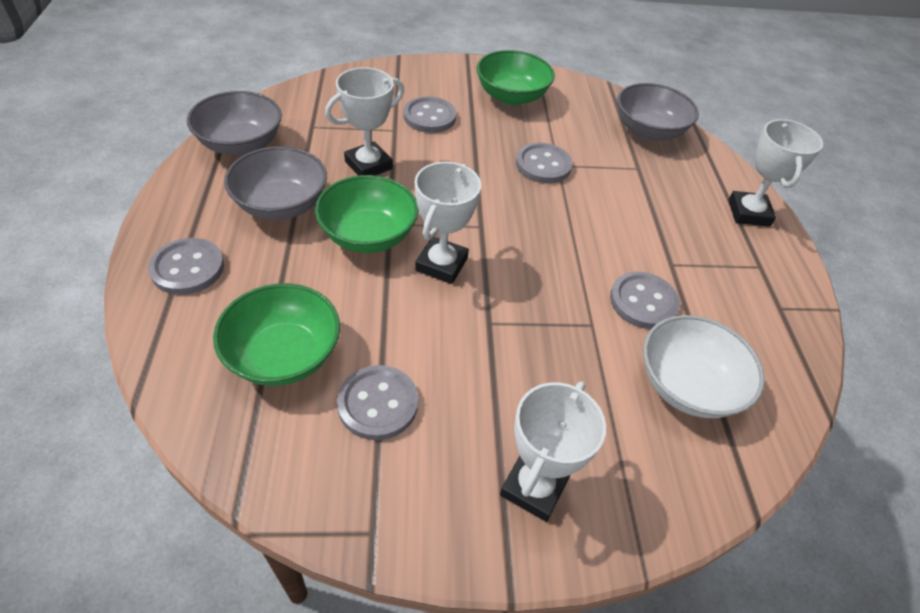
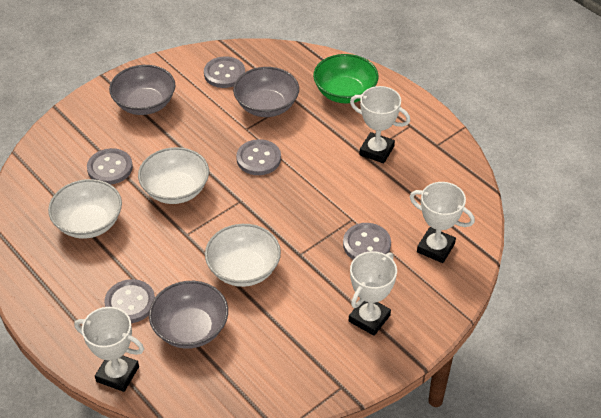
green bowl: [213,283,340,386] [315,175,419,253] [476,50,555,105] = 3 -> [313,54,379,104] = 1
white bowl: [643,315,765,418] = 1 -> [48,179,122,239] [138,147,209,204] [205,224,281,287] = 3

